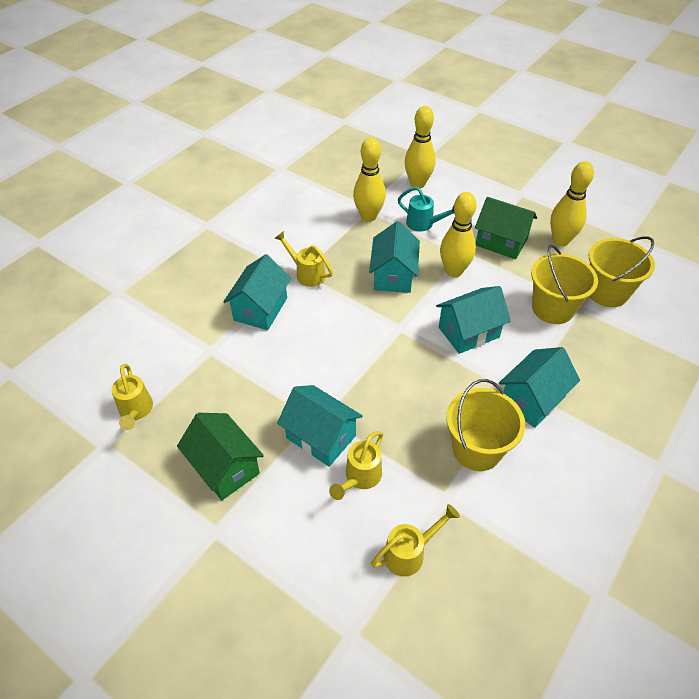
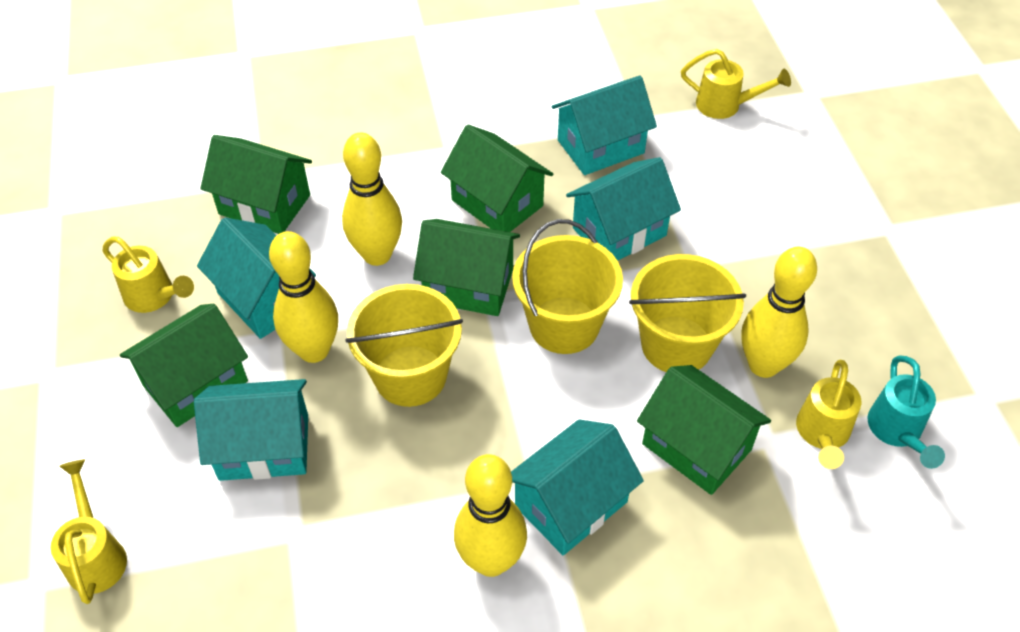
green house: [177,413,264,500] [475,197,537,259] = 2 -> [120,304,248,427] [201,135,312,234] [413,219,520,316] [441,124,553,232] [637,365,771,495] = 5

